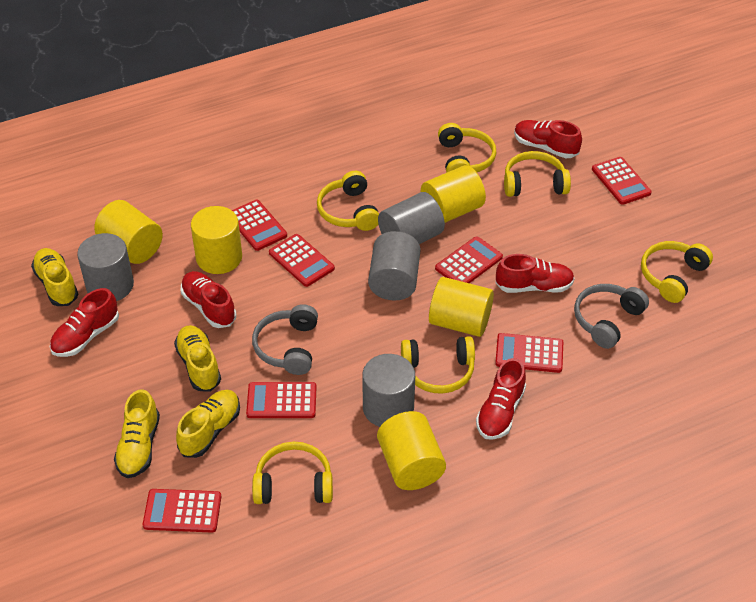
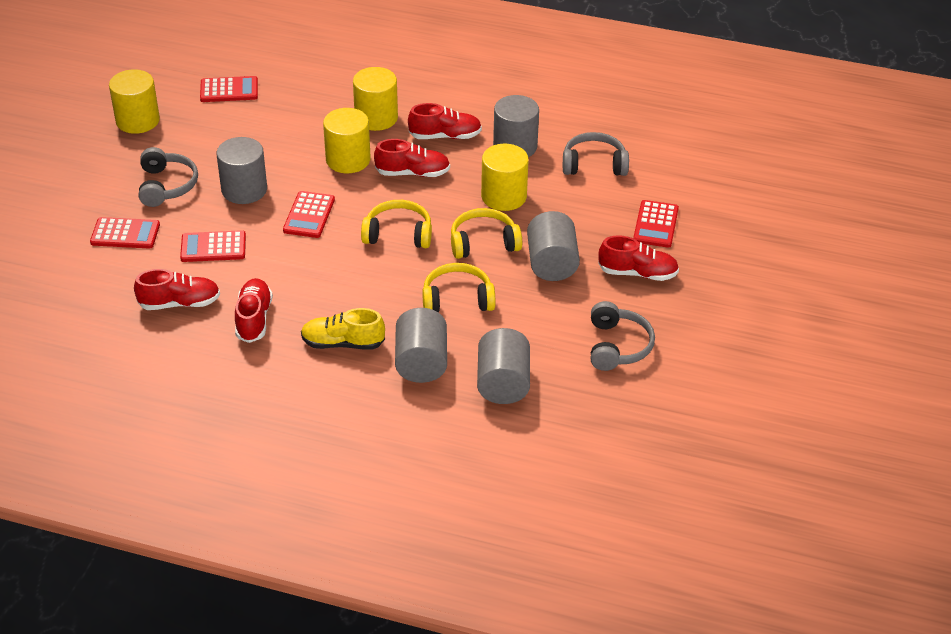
grey cylinder: [77,233,134,301] [362,354,415,427] [368,231,420,301] [378,192,445,244] = 4 -> [216,137,267,204] [395,308,447,383] [477,328,530,404] [493,95,539,157] [527,211,580,281] = 5
grey headphones: [252,304,318,375] [574,284,649,349] = 2 -> [139,147,198,207] [563,132,629,176] [591,301,655,371] = 3
red calculator: [143,489,221,533] [232,200,287,251] [246,382,316,418] [269,234,335,287] [435,236,503,283] [495,333,563,373] [592,157,652,205] = 7 -> [90,217,160,249] [180,230,246,262] [200,76,258,102] [283,191,335,238] [633,200,679,248] = 5
yellow cylinder: [94,200,163,264] [191,206,242,274] [377,411,446,490] [421,165,486,223] [429,277,494,337] = 5 -> [109,69,160,134] [323,108,371,173] [353,67,398,131] [481,144,529,211] = 4
yellow headphones: [252,442,333,504] [317,171,379,231] [401,336,475,394] [438,123,496,173] [504,151,571,197] [641,241,713,303] = 6 -> [361,200,432,248] [422,263,496,312] [451,208,522,259] = 3
yellow shoe: [31,248,78,306] [114,389,160,478] [174,325,221,392] [176,390,240,458] = 4 -> [301,308,385,350] = 1

